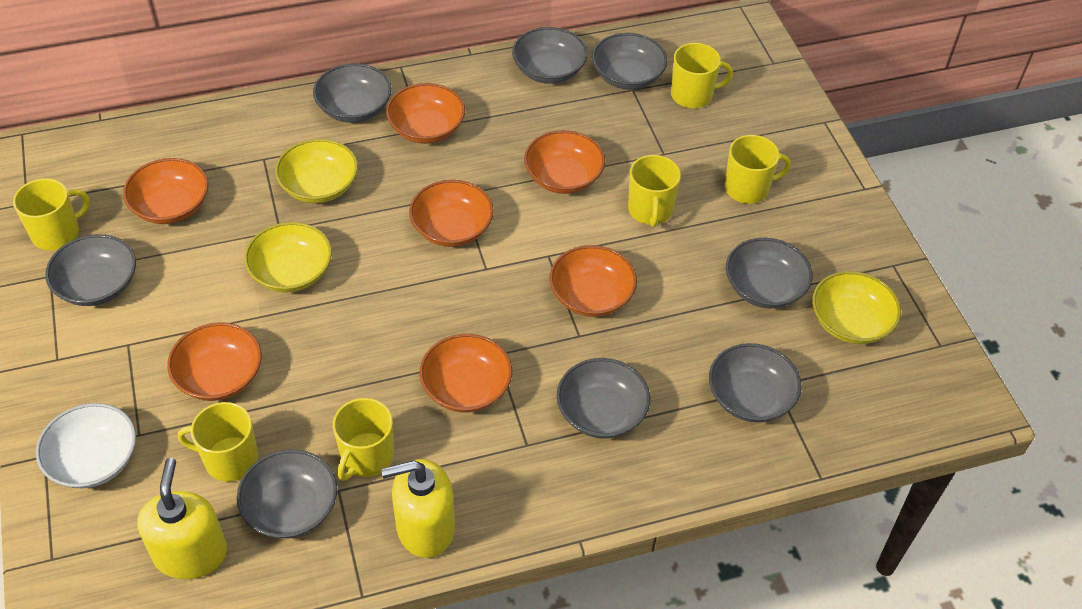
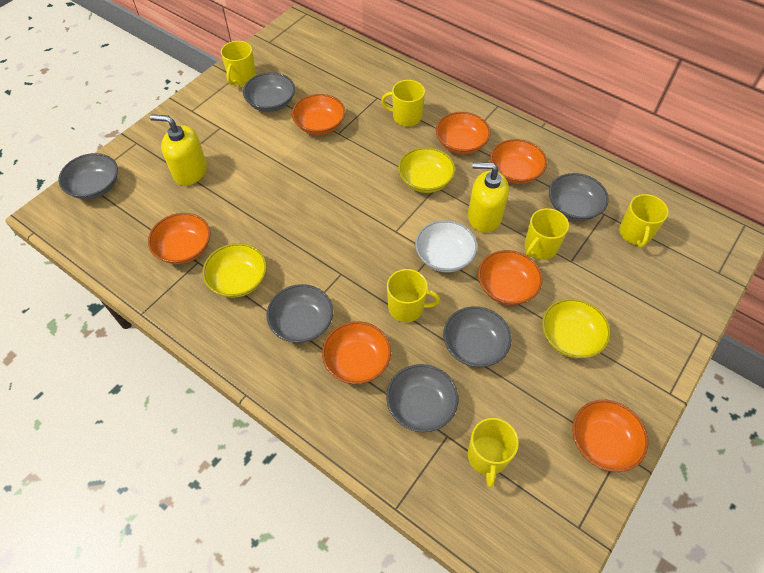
grey bowl: [45,234,136,306] [237,450,337,538] [313,63,392,123] [512,27,588,84] [557,358,650,439] [592,33,667,90] [709,343,802,422] [726,238,813,308] = 8 -> [58,153,118,199] [243,72,295,112] [267,284,333,343] [386,364,458,432] [443,306,512,367] [549,173,609,221] = 6

